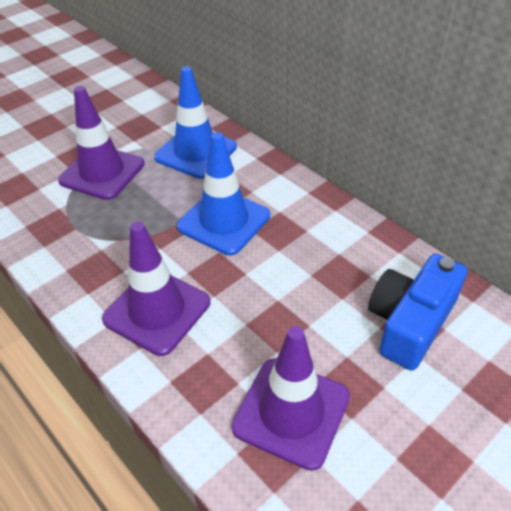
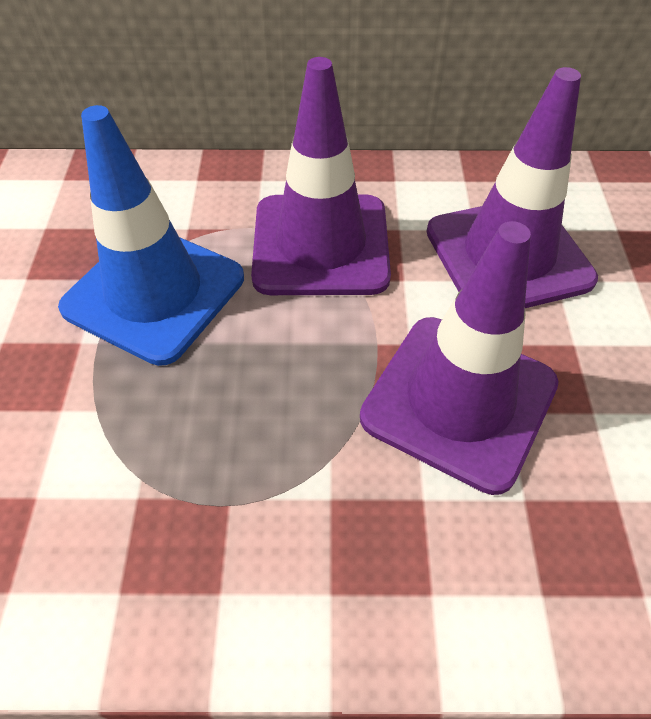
blue camera: [368,254,467,371] = 1 -> none = 0
blue traffic cone: [154,66,237,179] [177,132,270,255] = 2 -> [58,105,244,366] = 1

